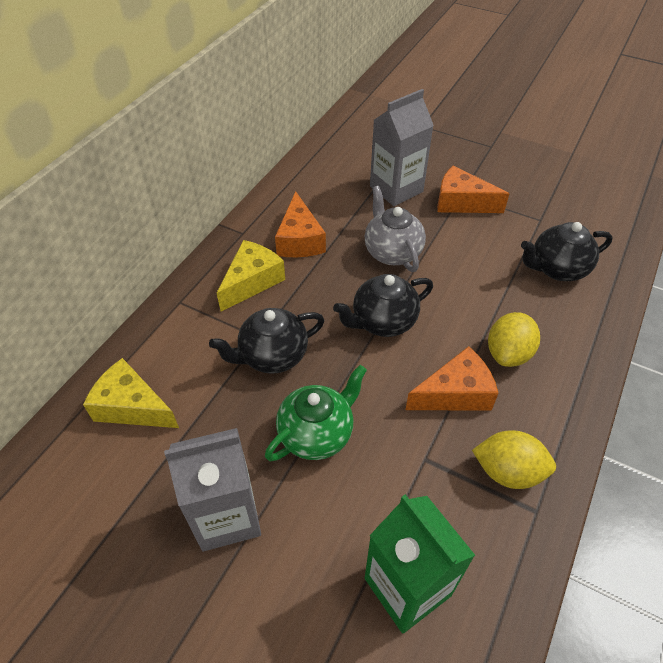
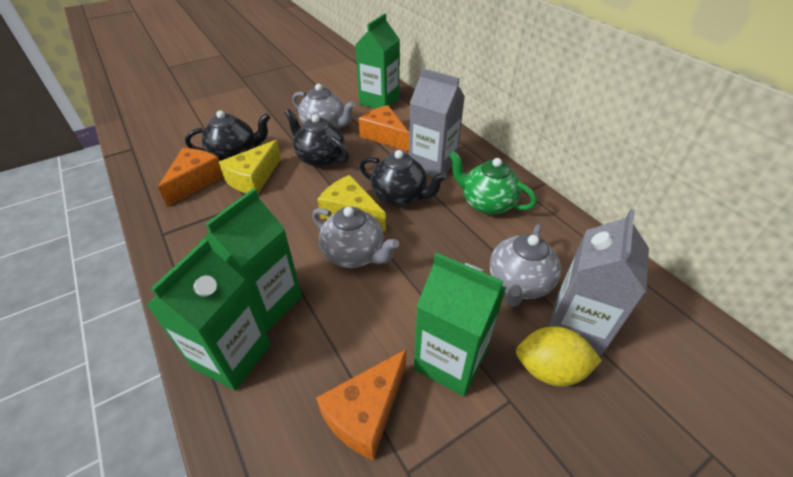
green carton: [365,494,476,633] = 1 -> [146,239,271,391] [200,188,302,331] [355,13,400,109] [414,252,506,396] = 4
grey teapot: [365,186,426,272] = 1 -> [292,84,355,128] [312,207,399,268] [490,224,561,307] = 3
yellow lemon: [472,430,556,489] [488,312,540,367] = 2 -> [516,326,602,386] = 1

